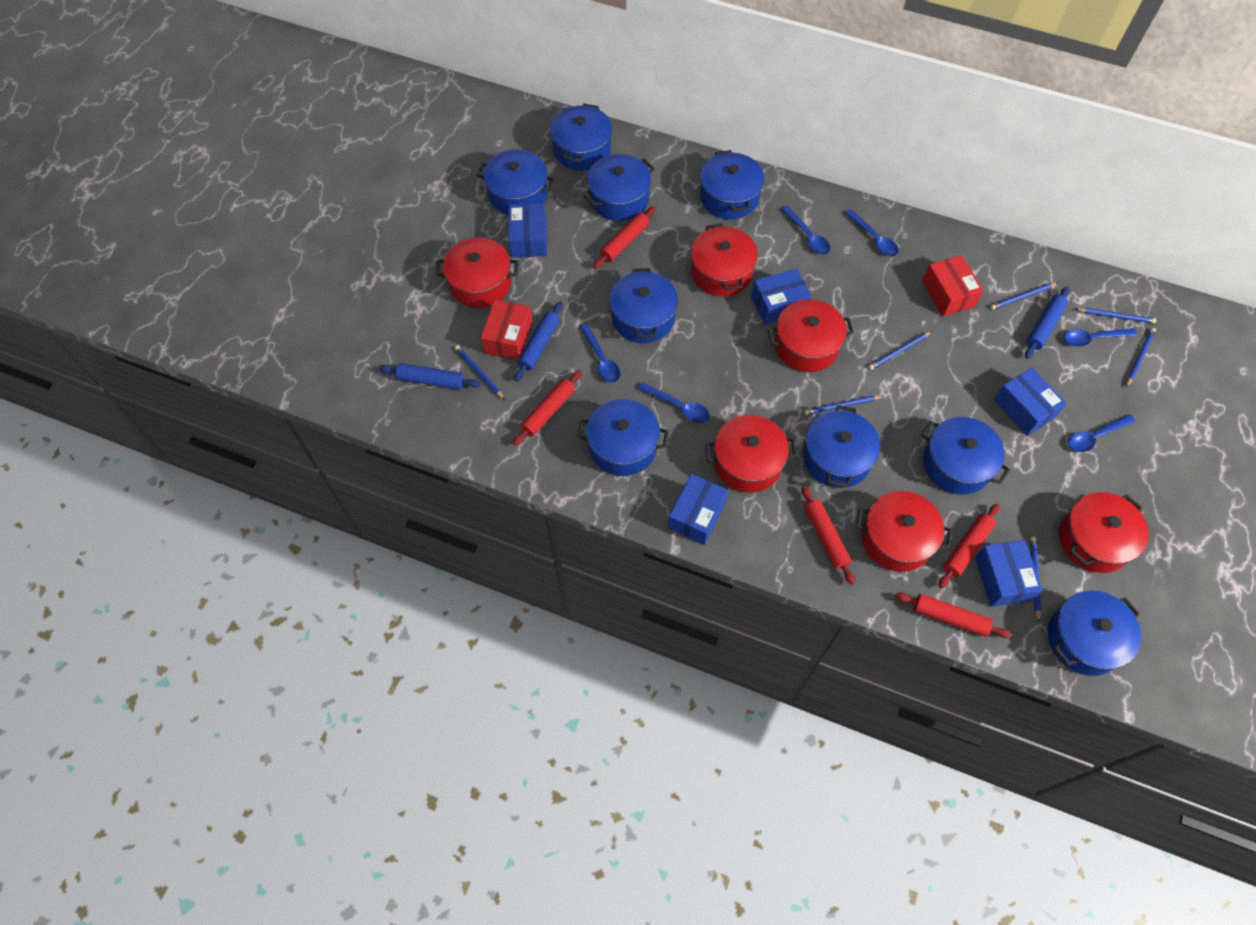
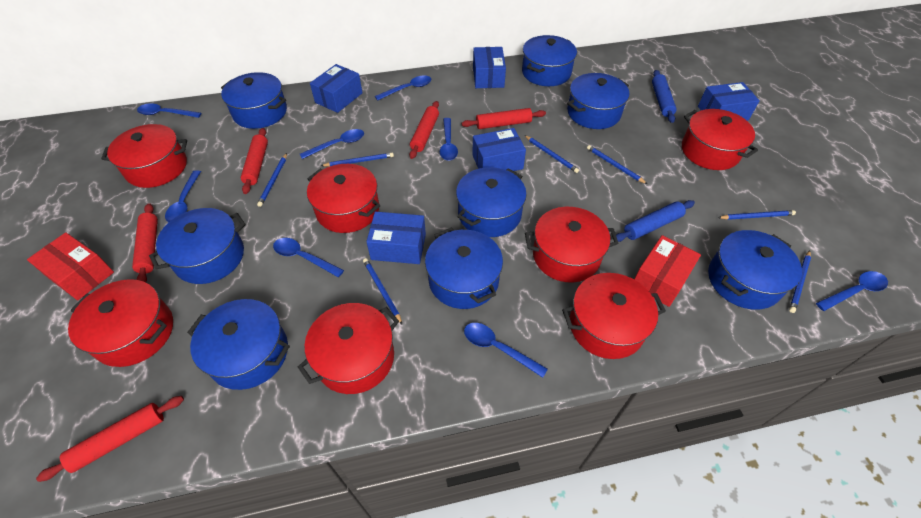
blue pot: [477,149,555,215] [550,104,612,171] [577,399,669,476] [584,154,655,221] [609,268,678,343] [700,150,764,220] [803,405,881,488] [921,417,1010,495] [1048,590,1141,676] = 9 -> [149,208,246,284] [187,299,290,390] [221,72,287,129] [425,228,503,309] [456,167,526,237] [522,35,577,86] [567,73,629,129] [708,230,802,310] = 8
blue rolling pin: [380,363,481,390] [514,301,563,382] [1025,287,1070,359] = 3 -> [616,200,695,242] [652,70,677,123] = 2
blue spoon: [580,323,620,383] [638,382,710,423] [781,206,830,255] [844,209,899,257] [1064,328,1137,347] [1068,414,1136,452] = 6 -> [137,103,201,118] [165,170,201,222] [273,238,344,277] [300,129,364,159] [375,75,431,100] [440,118,458,161] [464,323,548,378] [816,271,888,311] = 8
red pot: [435,238,519,308] [691,223,758,296] [705,415,797,493] [768,299,854,372] [856,491,952,572] [1059,492,1149,573] = 6 -> [68,279,173,367] [101,124,187,188] [298,303,399,394] [307,164,381,233] [525,207,619,282] [562,273,666,359] [682,109,758,170] = 7

